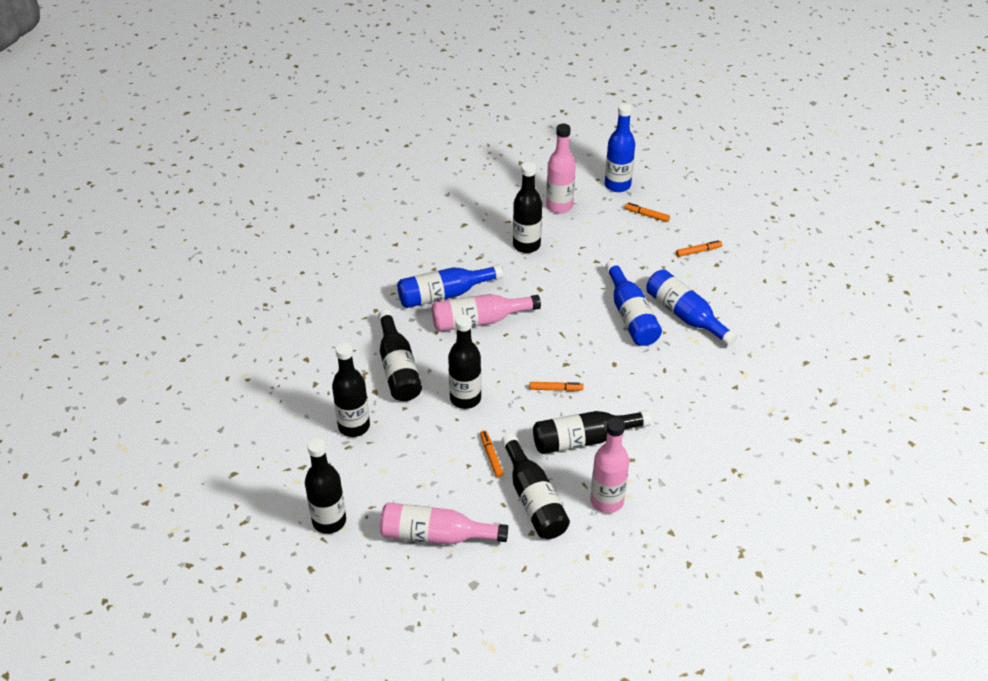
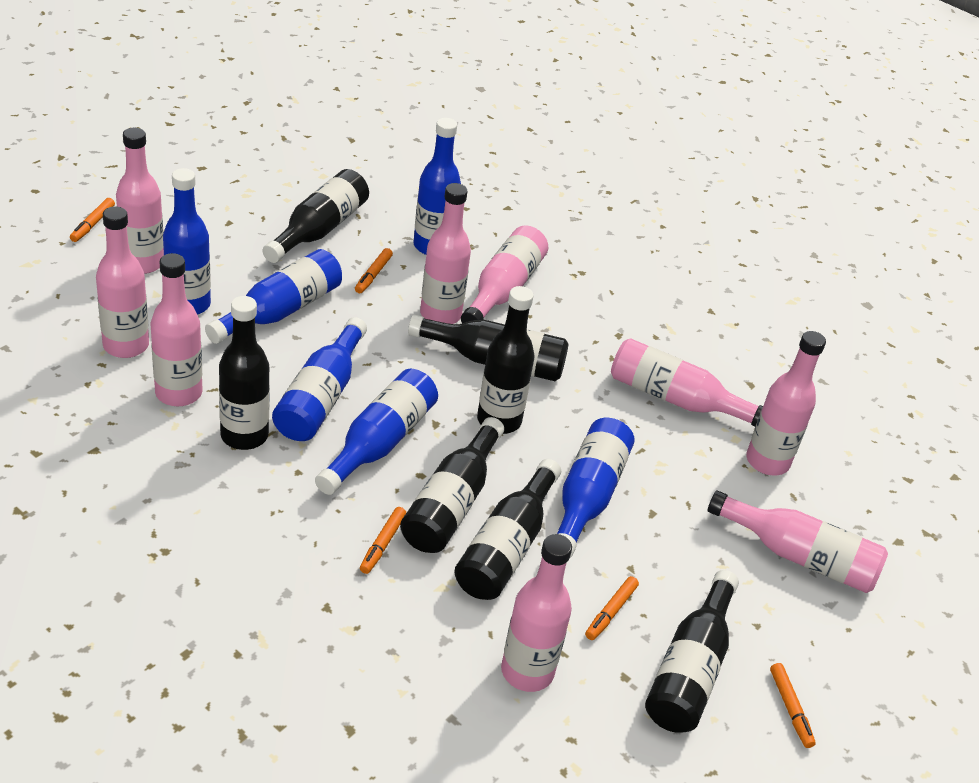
blue bottle: [397,265,503,308] [605,103,635,192] [605,260,662,346] [647,269,738,346] = 4 -> [163,168,211,315] [205,249,342,344] [272,317,367,441] [315,369,438,495] [413,118,461,255] [557,418,634,558] = 6
orange marker: [480,430,503,477] [530,382,583,391] [624,203,670,222] [676,240,722,257] = 4 -> [70,198,115,242] [355,248,393,293] [360,507,406,574] [585,576,639,640] [770,663,816,748] = 5
pink bottle: [380,502,508,545] [432,294,541,332] [546,124,576,214] [590,417,629,513] = 4 -> [96,206,149,358] [116,128,164,274] [150,253,203,406] [420,183,471,324] [461,225,548,323] [501,534,572,692] [611,338,763,427] [707,490,888,593] [746,331,826,475] = 9

